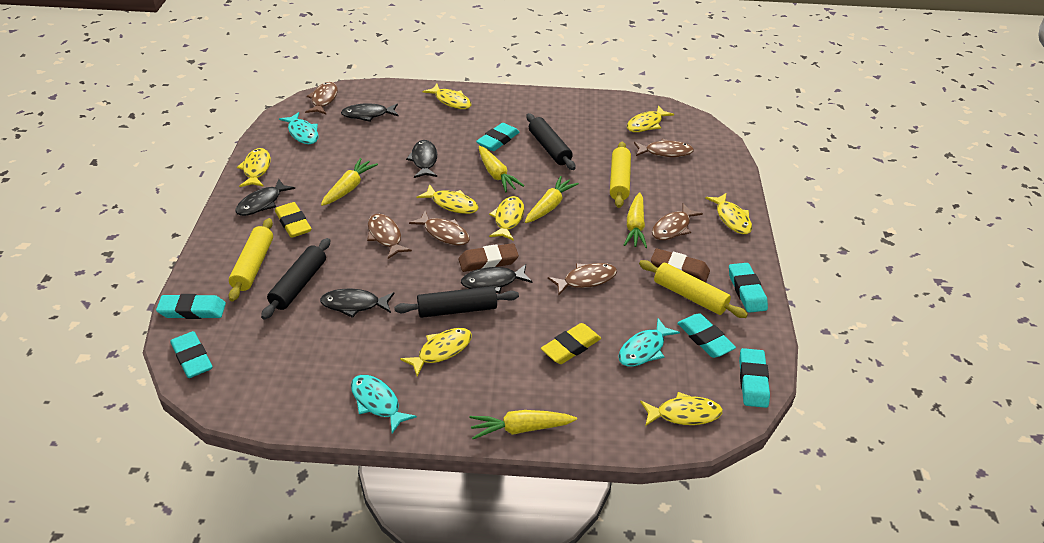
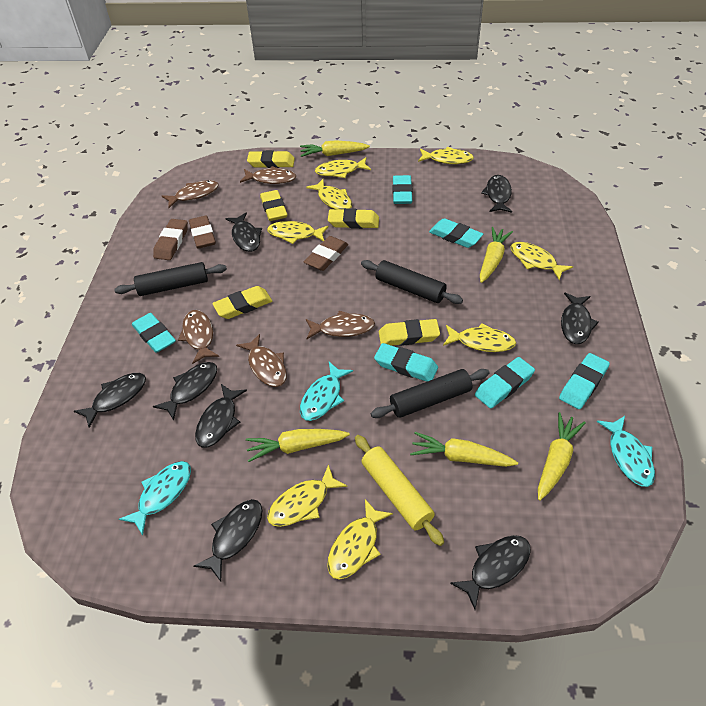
black fish: [235,179,295,216] [320,289,394,318] [341,103,399,122] [406,140,437,178] [461,264,532,294] = 5 -> [74,373,146,428] [153,362,217,420] [193,499,262,582] [195,384,247,448] [225,212,262,252] [450,535,531,610] [481,175,512,213] [561,293,599,344] = 8
brown eraser: [458,243,519,272] [651,248,710,283] = 2 -> [153,219,188,260] [189,216,216,249] [304,236,348,271] = 3
brown fish: [305,82,338,114] [367,214,412,259] [409,211,470,246] [548,263,617,296] [634,139,694,157] [652,203,703,240] = 6 -> [162,180,219,208] [178,310,219,364] [236,334,287,387] [240,166,296,184] [306,311,375,339] = 5
yellow eraser: [275,202,311,238] [541,323,601,364] = 2 -> [212,286,272,319] [247,150,295,168] [260,190,288,221] [328,208,379,229] [379,319,440,346] = 5
yellow rolling pin: [229,218,273,301] [610,142,631,208] [639,260,748,318] = 3 -> [355,435,444,546] = 1

